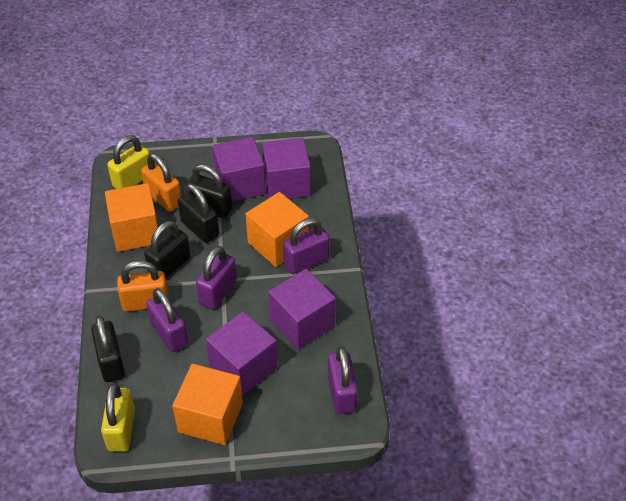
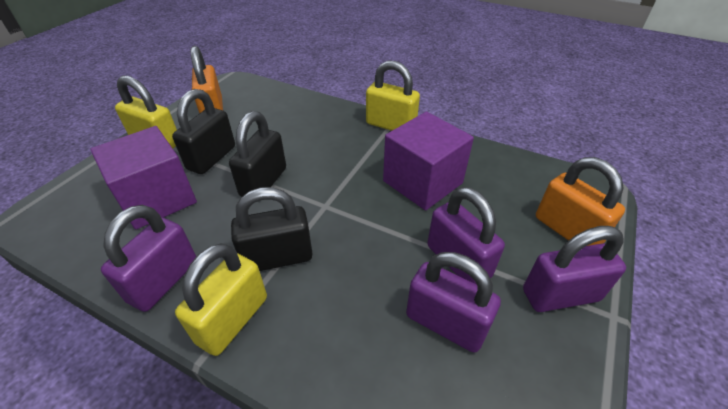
black padlock: [91,316,125,382] [144,221,190,278] [178,184,219,243] [186,164,233,218] = 4 -> [172,89,235,174] [229,111,286,197] [231,187,313,271] = 3
orange cube: [105,183,160,252] [172,364,243,445] [246,192,309,267] = 3 -> none = 0
purple cube: [206,311,278,396] [212,137,266,202] [262,138,311,199] [268,269,336,349] = 4 -> [90,126,197,229] [383,112,474,210] = 2
yellow padlock: [101,383,135,452] [107,135,150,189] = 2 -> [115,76,177,148] [175,243,267,356] [366,61,420,131] = 3

